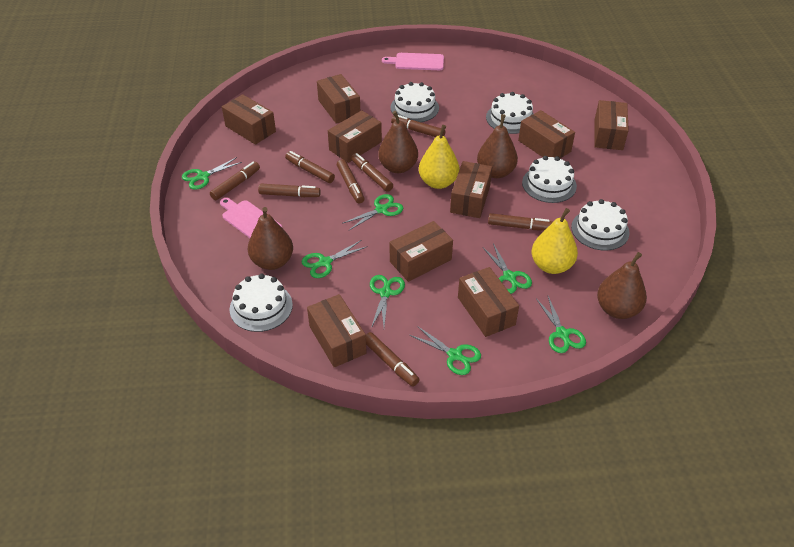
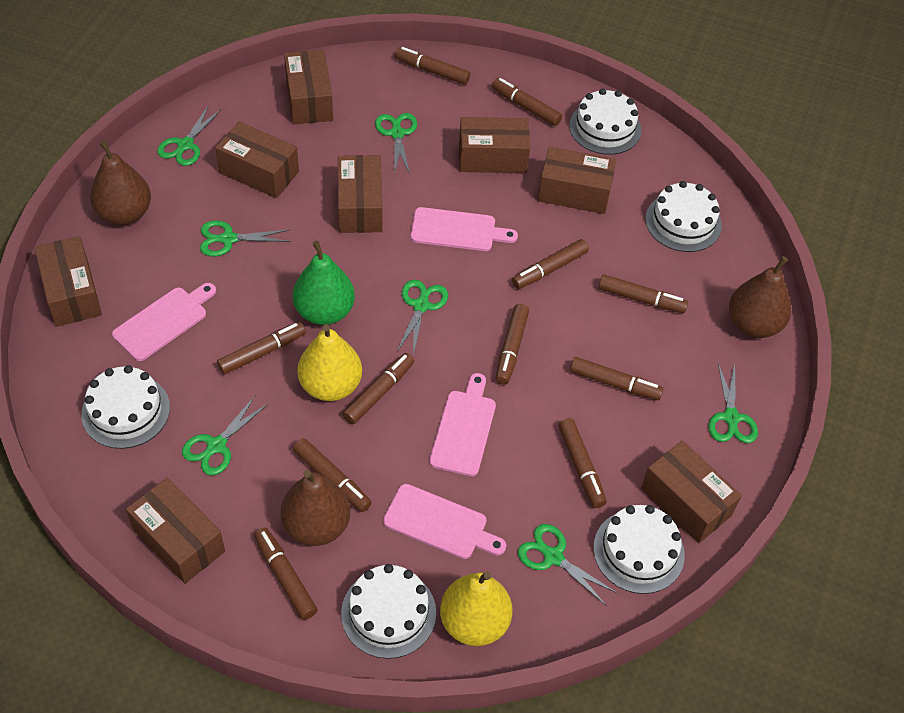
brown box: [222,94,276,145] [307,294,367,367] [317,74,360,124] [328,110,382,163] [390,221,453,282] [450,161,492,218] [458,267,519,337] [518,110,575,158] [594,100,629,150] = 9 -> [34,236,102,327] [126,478,225,584] [215,122,299,198] [284,50,333,124] [338,155,383,233] [459,117,530,173] [538,147,616,214] [641,441,742,543] = 8
brown marker: [210,162,260,200] [258,184,321,197] [285,151,335,183] [337,159,365,203] [351,153,393,192] [366,332,420,387] [391,115,445,137] [488,213,553,231] = 8 -> [217,322,306,375] [254,528,317,620] [293,438,372,512] [342,353,414,425] [395,47,470,85] [492,78,562,126] [496,304,529,385] [512,239,589,289] [558,418,607,508] [570,357,664,400] [598,274,688,313] = 11
brown pear: [248,207,293,270] [378,111,418,173] [477,114,518,178] [597,252,647,319] = 4 -> [90,140,151,225] [281,470,350,546] [729,256,791,338] = 3
green pear: none = 0 -> [293,241,355,325] = 1
pink cutting board: [220,198,282,238] [382,53,444,70] = 2 -> [112,283,216,361] [383,484,506,559] [411,207,518,251] [429,373,496,476] = 4

